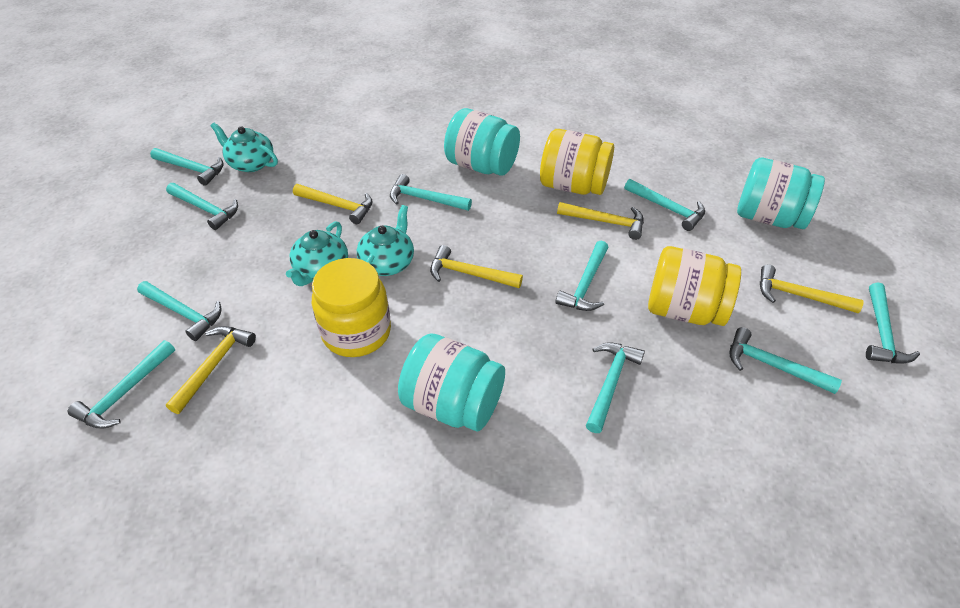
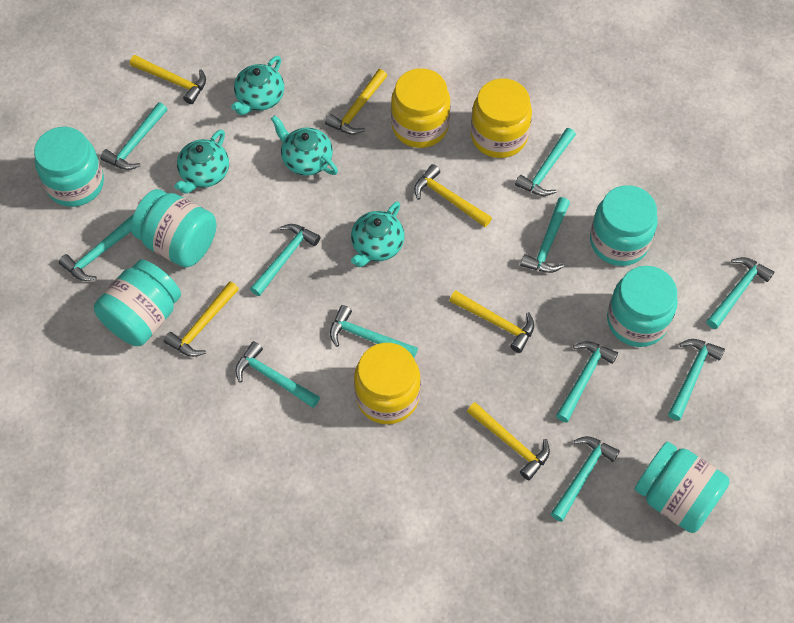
turquoise hammer: [68,340,175,429] [137,281,222,341] [150,148,224,186] [166,183,238,230] [390,174,472,211] [555,241,608,311] [586,342,645,433] [624,179,705,231] [729,327,842,394] [866,282,920,364] = 10 -> [59,215,133,281] [100,102,167,170] [235,341,320,408] [250,224,321,296] [330,305,418,358] [515,128,576,196] [520,197,570,273] [551,436,620,522] [556,341,618,423] [668,339,725,421] [707,257,774,329] = 11
turquoise jar: [398,333,505,431] [444,108,520,176] [737,158,825,229] = 3 -> [34,127,104,207] [94,259,181,346] [131,189,216,267] [590,185,657,266] [607,266,678,347] [635,442,730,533] = 6
turquoise teapot: [210,123,278,172] [286,221,348,286] [357,205,414,276] = 3 -> [174,129,229,194] [231,56,284,115] [271,115,338,176] [351,201,405,267] = 4
yellow hammer: [166,326,256,414] [293,184,373,224] [430,245,523,288] [557,202,644,240] [760,265,864,313] = 5 -> [130,55,206,104] [164,281,239,357] [325,69,387,135] [414,164,492,227] [449,290,534,353] [467,402,550,480] = 6

